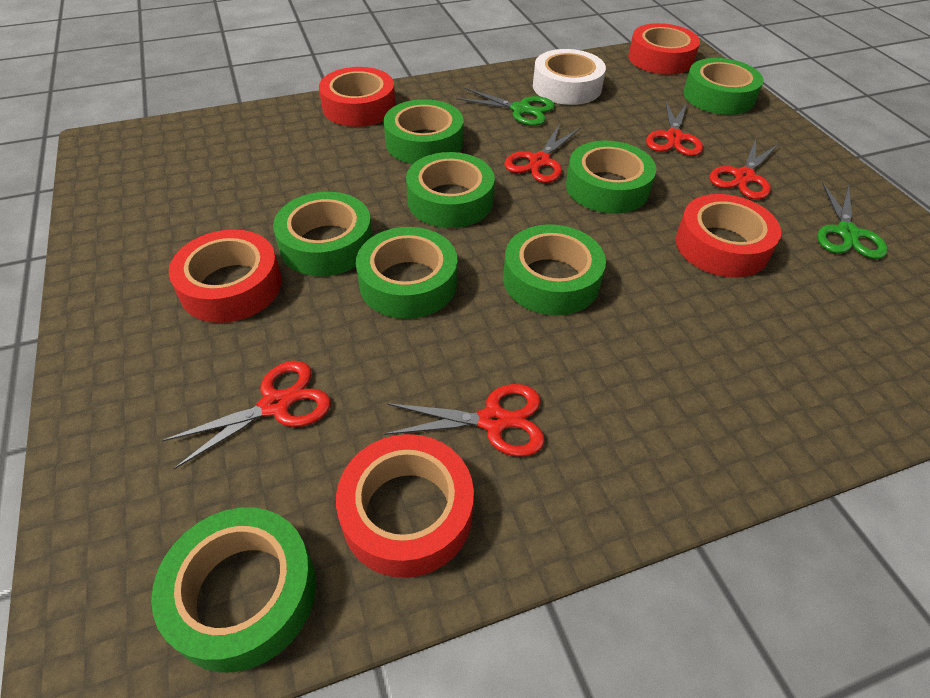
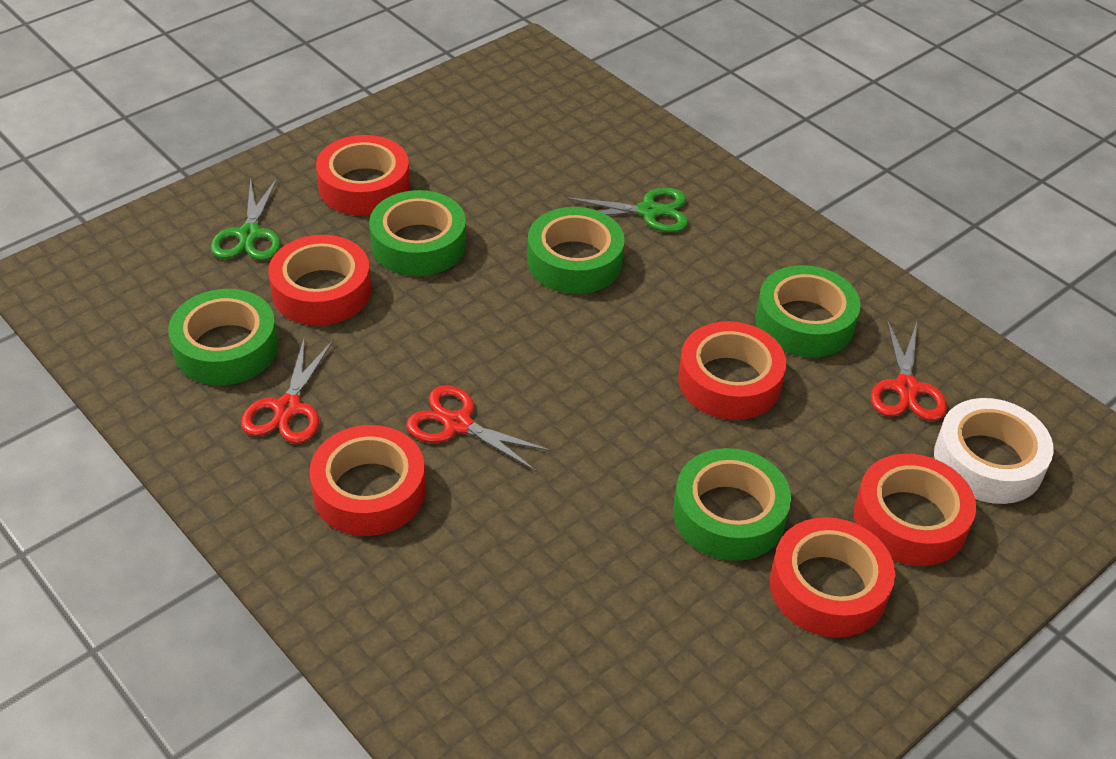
green tape: [151,507,316,672] [273,192,373,276] [356,227,457,319] [384,99,464,164] [406,152,495,228] [503,224,606,315] [566,140,656,214] [683,58,764,115] = 8 -> [168,289,278,385] [369,190,466,276] [527,207,625,294] [673,448,791,561] [755,265,861,358] = 5
red scissors: [161,361,331,469] [384,384,545,457] [504,123,580,183] [646,100,703,156] [710,139,779,200] = 5 -> [241,337,333,444] [406,385,552,471] [871,319,947,421] = 3
red tape: [169,229,282,323] [319,67,396,127] [336,434,474,578] [628,23,700,75] [676,194,781,278] = 5 -> [268,235,371,326] [309,425,426,536] [316,135,410,216] [678,321,786,420] [770,517,895,638] [854,454,976,566] = 6

